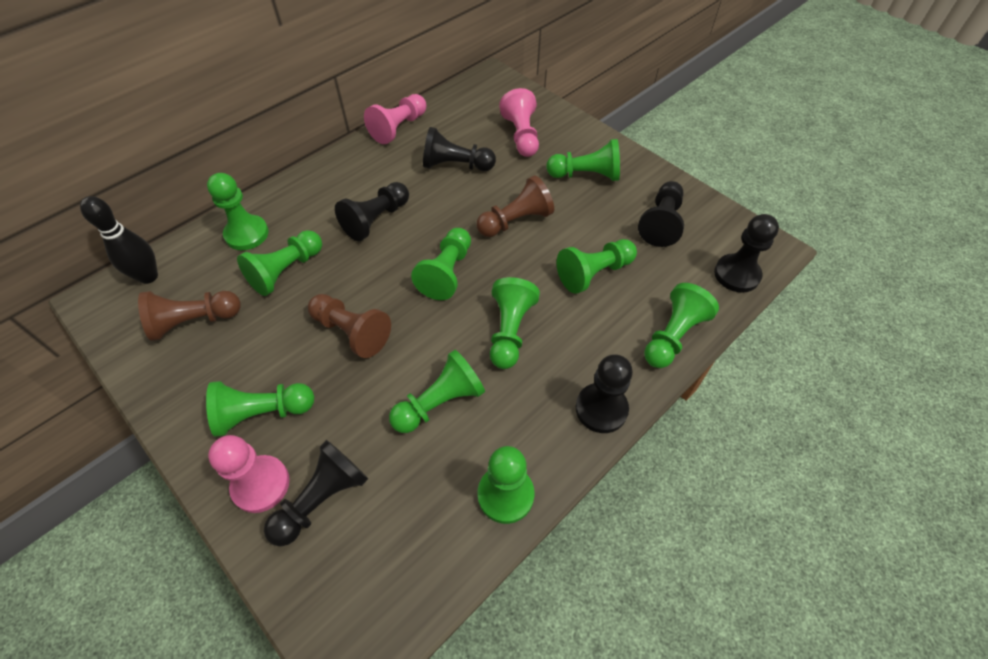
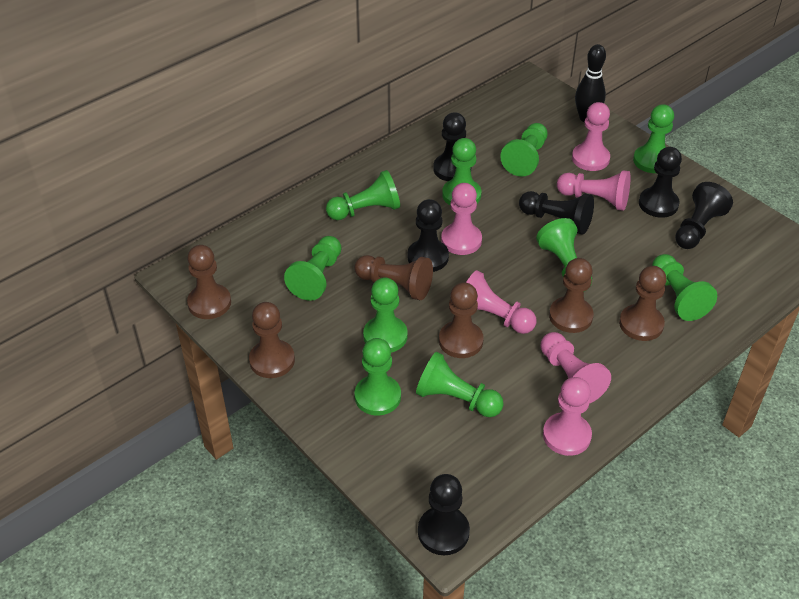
brown pawn: [138,291,241,341] [308,294,391,358] [477,175,554,237] = 3 -> [187,245,231,319] [249,302,295,378] [355,255,433,300] [439,282,484,358] [549,258,594,333] [619,266,667,341] = 6
pink pawn: [208,435,290,513] [364,94,426,144] [499,88,539,157] = 3 -> [441,183,482,255] [466,270,537,334] [540,332,611,404] [543,377,592,456] [557,170,631,211] [572,102,610,171] = 6

